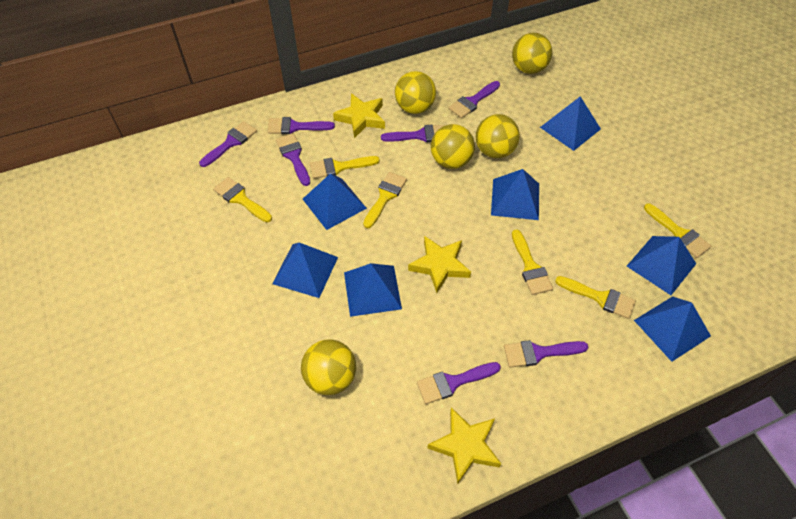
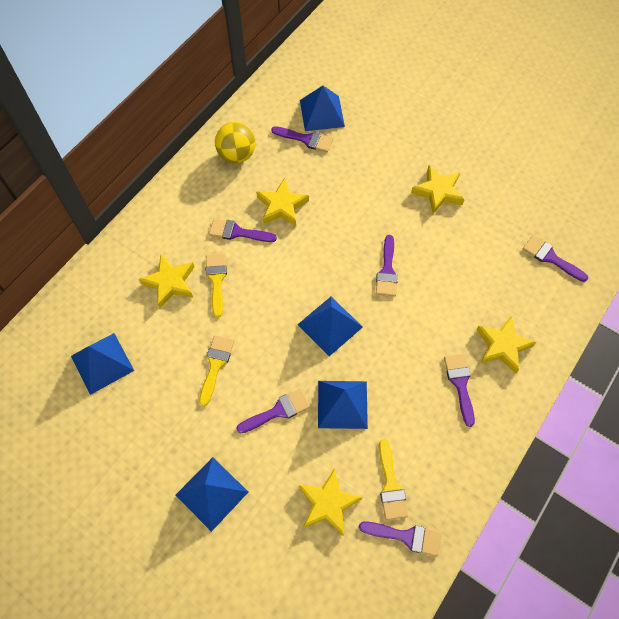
blue pyramid: [272,243,338,298] [303,173,367,230] [344,263,402,317] [491,169,539,220] [540,96,601,151] [627,236,696,295] [634,296,711,362] = 7 -> [71,333,134,395] [176,457,248,532] [297,297,363,356] [300,86,345,131] [318,381,368,429] = 5
yellow ball: [301,339,356,395] [395,71,436,114] [431,124,475,169] [476,114,520,158] [512,33,552,74] = 5 -> [215,122,255,164] = 1
yellow brush: [213,177,272,222] [310,156,380,179] [363,172,407,228] [512,229,553,295] [555,276,636,319] [644,203,711,258] = 6 -> [199,335,234,406] [206,254,227,318] [379,439,408,520] = 3
yellow star: [333,93,385,138] [408,236,471,293] [428,407,501,484] = 3 -> [139,255,194,308] [256,178,309,226] [299,468,362,535] [411,166,465,214] [476,316,536,374] = 5

